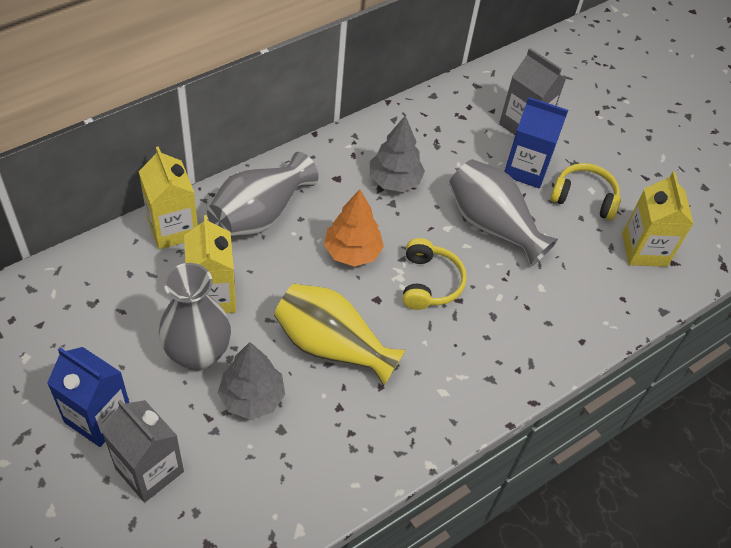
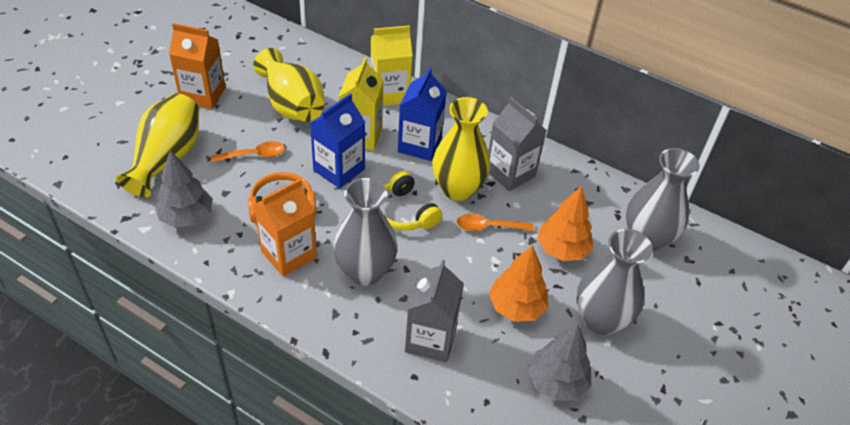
orange carton: none = 0 -> [169,23,226,109] [254,179,317,277] = 2
orange headphones: none = 0 -> [248,172,316,223] = 1
orange spoon: none = 0 -> [211,141,285,163] [457,214,534,231] = 2
orange tree: [324,189,384,267] = 1 -> [489,245,548,322] [537,186,594,261] = 2
yellow carton: [138,146,198,249] [184,215,236,313] [622,172,694,267] = 3 -> [338,57,383,151] [371,25,413,106] = 2
yellow headphones: [403,238,467,310] [550,163,621,220] = 2 -> [384,171,442,231] = 1
yellow vase: [274,284,406,387] = 1 -> [116,93,199,198] [253,48,324,122] [432,97,490,201] = 3

